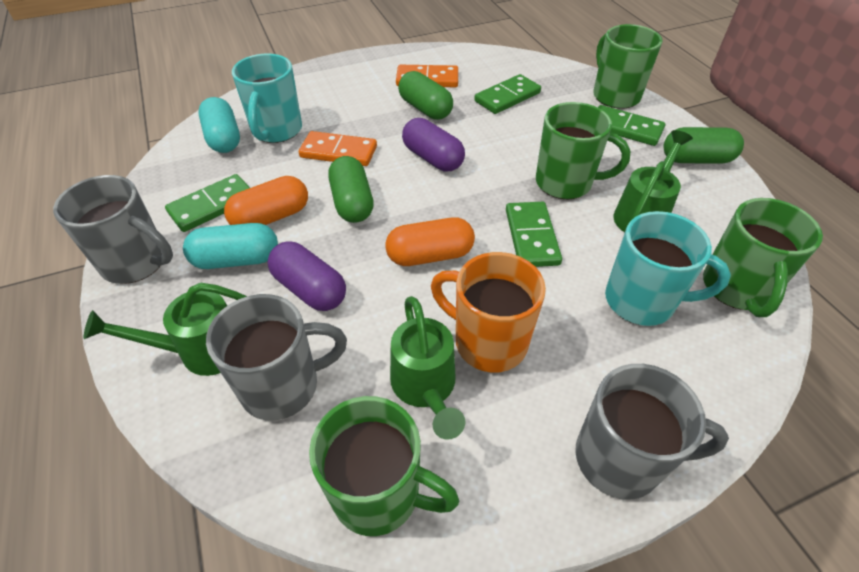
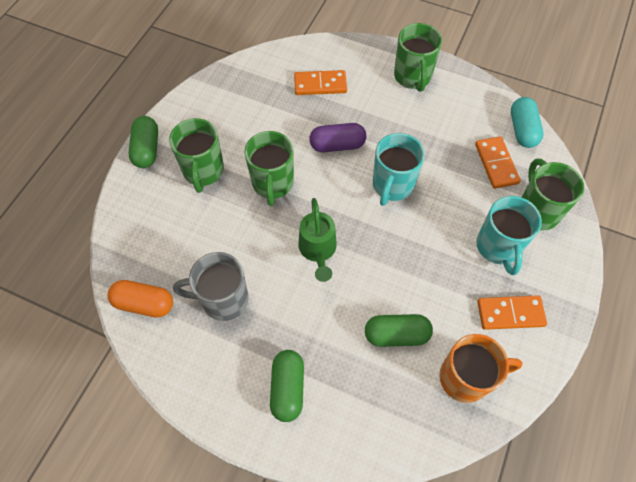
green domino: [165,174,250,232] [474,74,541,114] [506,202,562,267] [598,105,665,146] = 4 -> none = 0
green watering can: [84,283,247,376] [390,296,465,440] [613,130,693,232] = 3 -> [298,198,337,282] = 1
grey mug: [53,175,173,284] [206,294,347,421] [575,364,729,500] = 3 -> [173,252,249,321] = 1
orange capsule: [224,176,308,225] [385,217,475,266] = 2 -> [108,280,173,318] = 1
orange domino: [299,131,377,166] [396,65,458,87] = 2 -> [294,70,347,95] [475,136,521,189] [477,295,547,330] = 3
purple capsule: [267,241,346,311] [402,118,465,171] = 2 -> [309,123,366,152] = 1
turquoise capsule: [183,223,278,269] [198,97,240,153] = 2 -> [511,97,543,148] = 1

